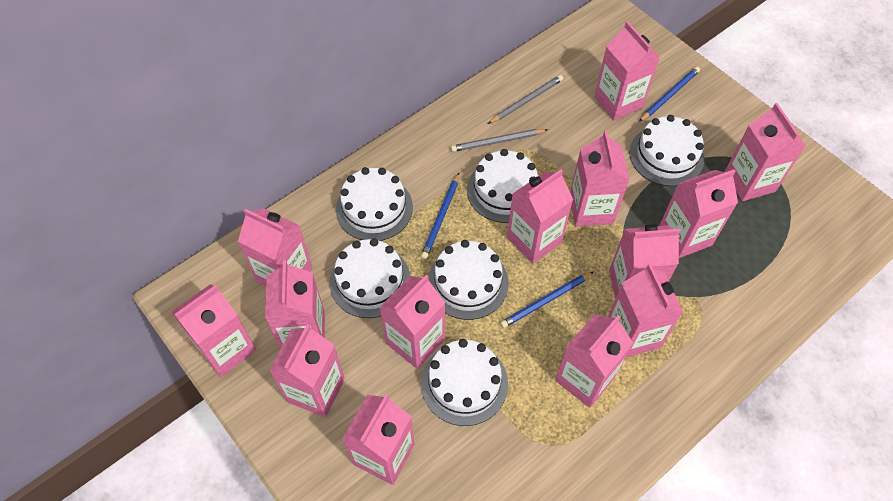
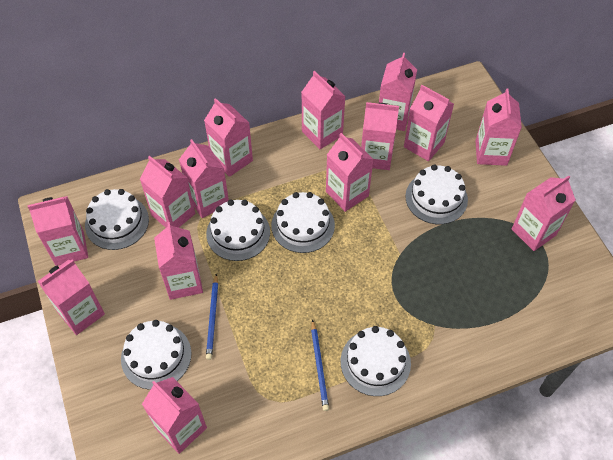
blue pencil: [421,173,459,259] [500,272,594,328] [639,67,700,122] = 3 -> [206,274,218,360] [311,319,329,411] = 2
grey pencil: [451,129,548,152] [488,75,563,124] = 2 -> none = 0

